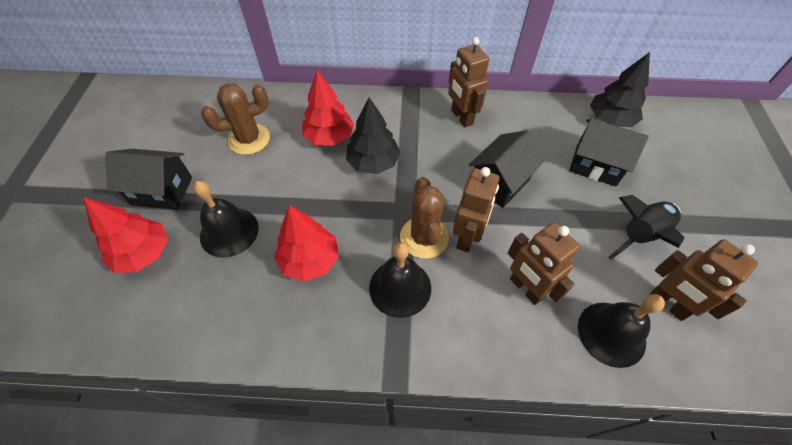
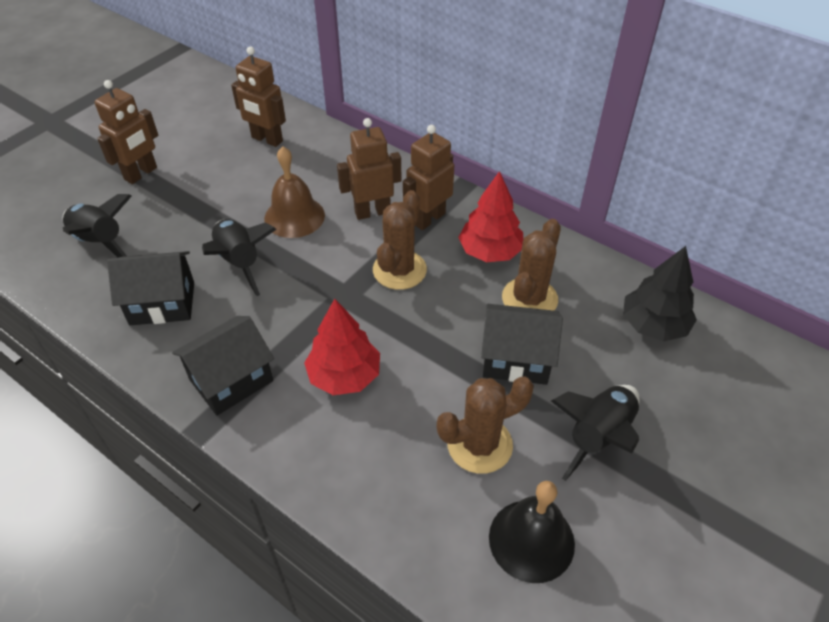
black bell: [193,181,259,258] [369,242,431,318] [578,294,665,368] = 3 -> [489,481,575,583] = 1
black rocket: [609,195,684,259] = 1 -> [63,194,132,257] [202,219,277,296] [551,385,640,481] = 3
black tree: [346,97,401,174] [590,52,650,127] = 2 -> [623,246,697,341] = 1
brown bell: none = 0 -> [264,146,325,238] = 1
brown cactus: [201,83,270,155] [400,177,449,259] = 2 -> [373,190,427,290] [437,377,534,474] [502,219,561,311] = 3
red tree: [84,197,168,273] [274,205,338,282] [302,70,354,146] = 3 -> [304,299,380,395] [458,171,524,262] = 2

